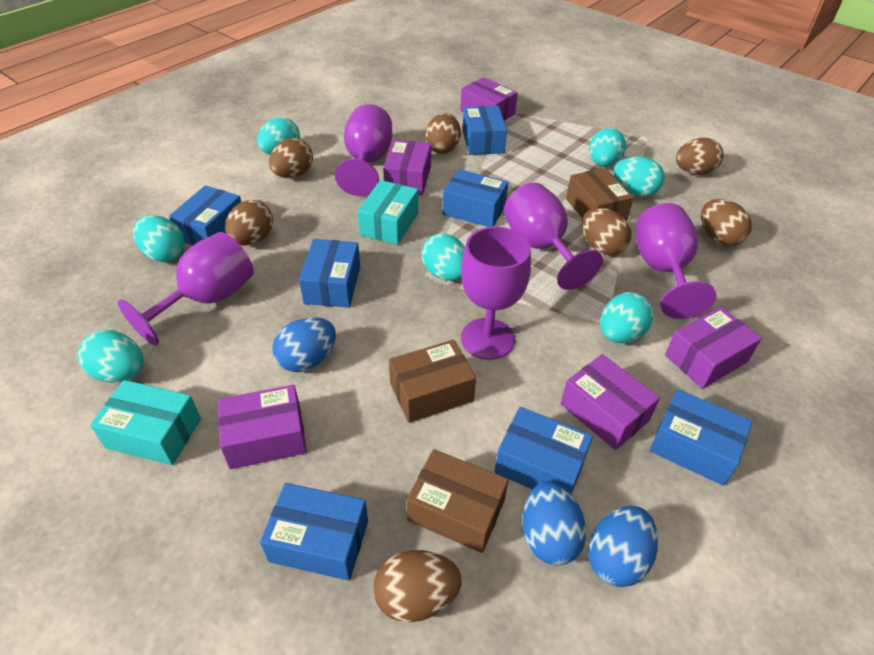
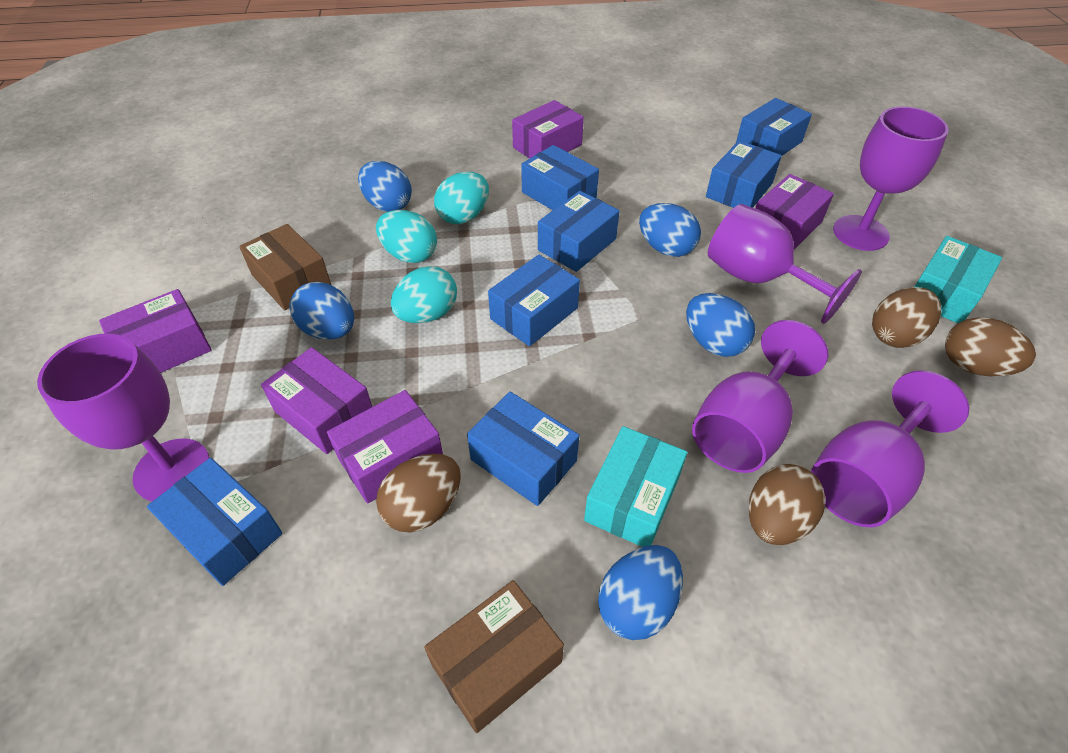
blue egg: [272,318,336,372] [523,481,586,565] [588,506,658,587] = 3 -> [289,282,354,340] [358,161,412,212] [598,545,683,640] [639,203,701,257] [686,293,755,357] = 5
brown box: [389,340,476,423] [407,449,508,553] [566,168,634,221] = 3 -> [239,224,331,310] [424,580,564,733] = 2
brown egg: [225,200,273,246] [269,138,313,178] [373,550,462,622] [426,113,461,154] [582,208,631,255] [676,138,724,175] [701,199,752,246] = 7 -> [376,454,461,533] [749,464,826,545] [872,287,942,348] [945,317,1036,377] = 4
turquoise egg: [77,330,144,383] [133,215,185,262] [257,117,300,155] [421,233,465,281] [589,128,626,167] [600,292,654,343] [614,157,665,197] = 7 -> [376,210,437,263] [391,266,457,324] [434,172,489,224] = 3

